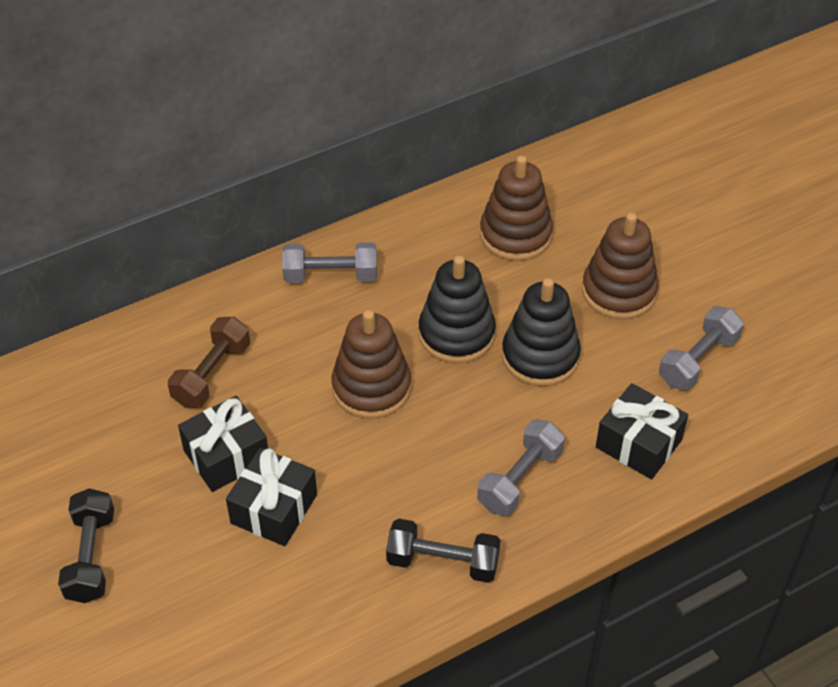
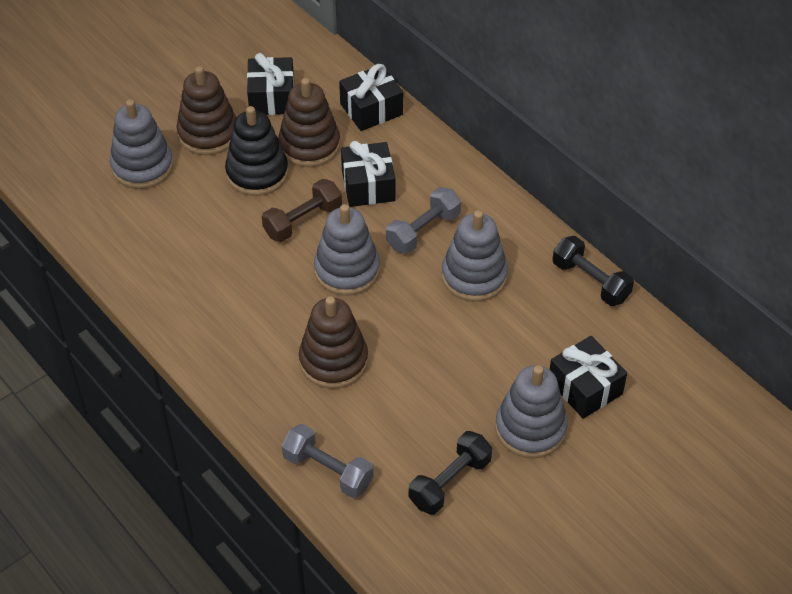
black gift: [178,396,268,492] [226,448,317,546] [596,383,688,479] = 3 -> [247,53,294,115] [339,64,403,131] [341,141,395,207] [550,336,627,419] = 4
black stacking toy: [418,256,496,363] [502,278,581,386] = 2 -> [225,106,289,196] = 1
grey dumbbell: [282,242,377,283] [477,420,565,516] [659,306,744,390] = 3 -> [281,424,374,498] [386,187,461,254] = 2
grey stacking toy: none = 0 -> [110,99,173,189] [314,204,380,296] [442,210,508,302] [495,365,568,458] = 4

